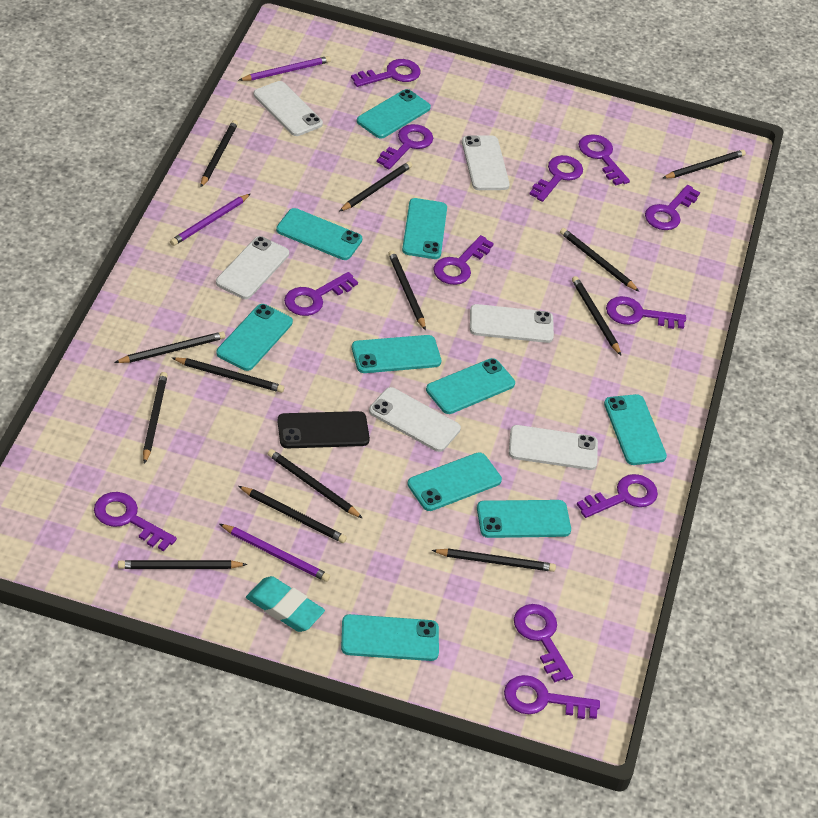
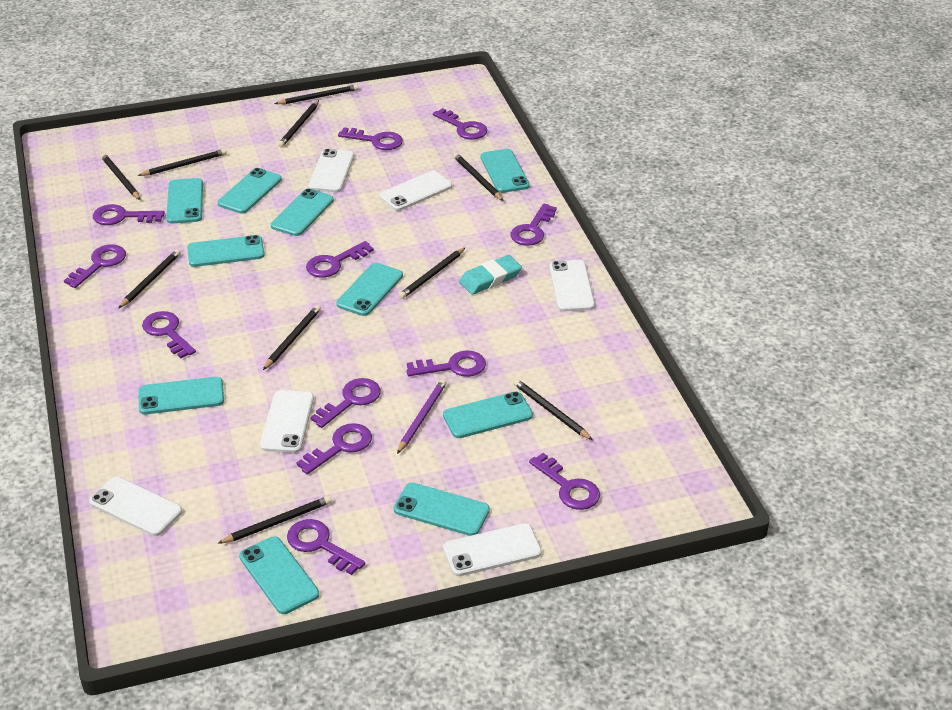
black pencil: [114,332,225,363] [118,560,247,569] [143,372,168,464] [172,357,284,393] [200,120,238,188] [238,486,347,543] [267,449,362,518] [339,161,412,212] [388,250,426,331] [431,549,556,572] [560,228,639,292] [572,276,621,355] [663,150,746,179] = 13 -> [101,153,141,200] [118,249,181,309] [138,149,227,176] [217,496,332,544] [263,305,321,370] [275,84,359,104] [278,100,319,147] [399,247,466,299] [453,153,504,201] [513,379,593,440] = 10
black phone: [277,411,370,448] = 1 -> none = 0
purple pencil: [170,194,250,246] [220,524,330,582] [239,56,331,81] = 3 -> [397,379,447,454] = 1

